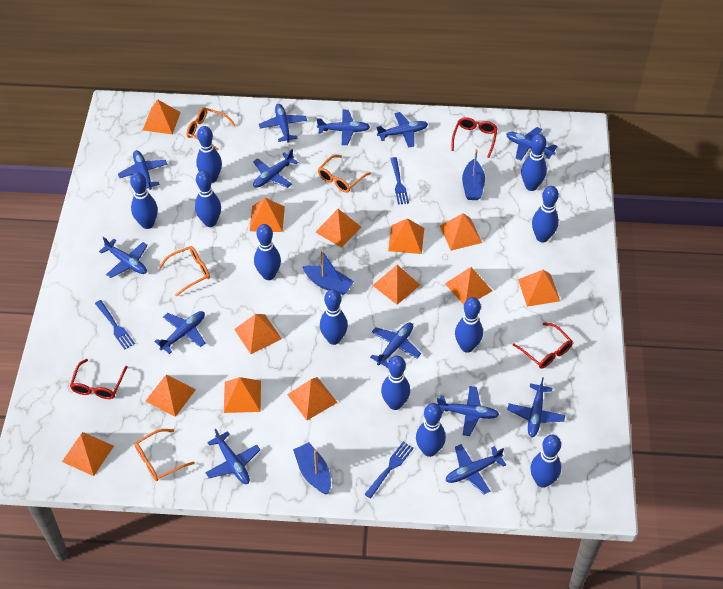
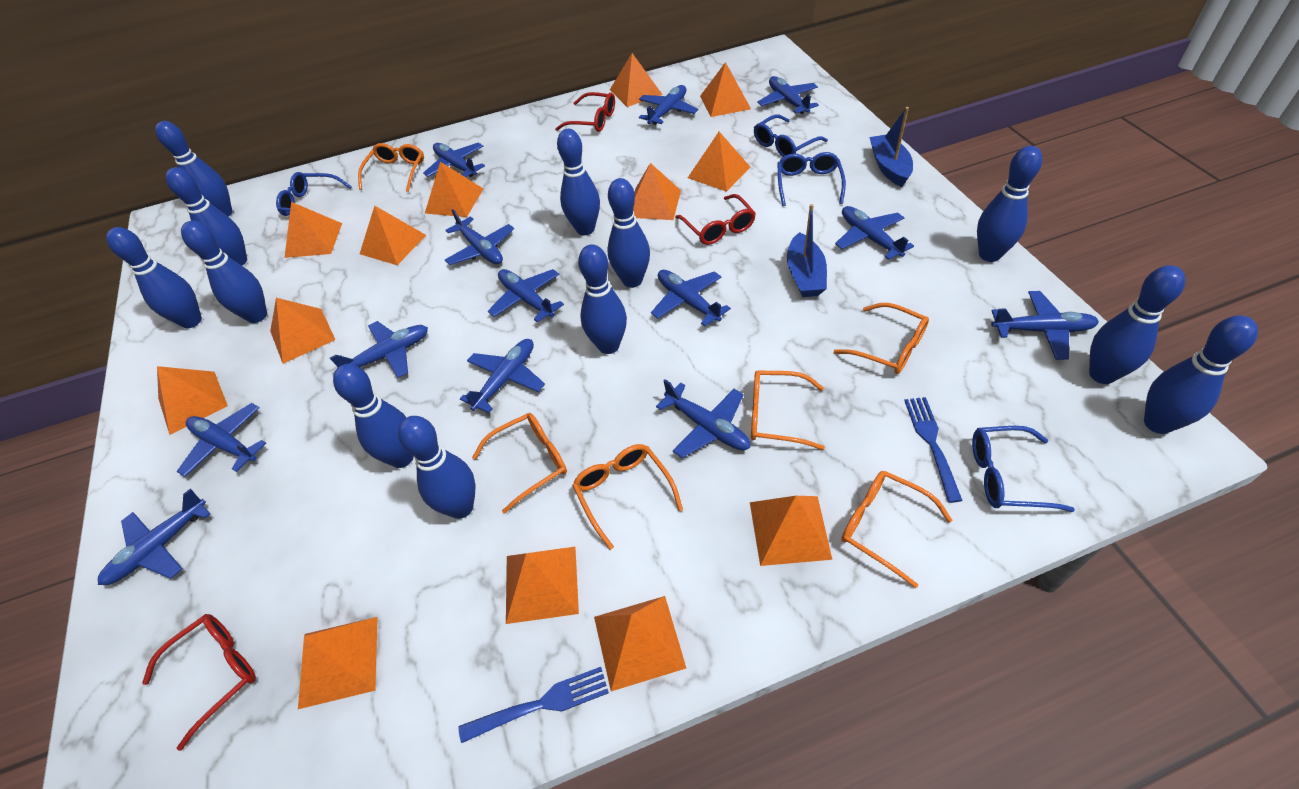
blue boat: [293,442,331,494] [303,250,354,295] [462,149,485,200] = 3 -> [787,204,827,297] [870,107,913,187] = 2
blue bowling pin: [130,172,158,229] [195,170,221,227] [196,126,222,183] [254,224,281,280] [320,289,348,345] [381,356,410,410] [416,403,446,457] [455,297,483,353] [521,134,547,191] [530,435,561,488] [532,186,559,242] = 11 -> [106,227,202,329] [155,121,232,217] [166,167,247,266] [181,221,267,323] [333,364,414,468] [398,416,476,519] [557,129,600,235] [578,244,627,354] [607,178,650,288] [977,146,1042,262] [1089,265,1185,384] [1144,315,1258,434] = 12
blue fork: [95,300,135,350] [364,442,414,499] [390,157,409,205] = 3 -> [458,667,609,743] [904,397,963,503] = 2
blue glasses: none = 0 -> [276,172,352,216] [754,115,828,157] [778,152,846,206] [972,426,1075,512] = 4
orange glasses: [135,429,195,481] [158,246,210,296] [186,107,236,151] [318,155,371,193] = 4 -> [358,143,424,192] [472,413,567,514] [572,444,683,550] [751,370,825,450] [834,303,929,374] [841,471,952,588] = 6

